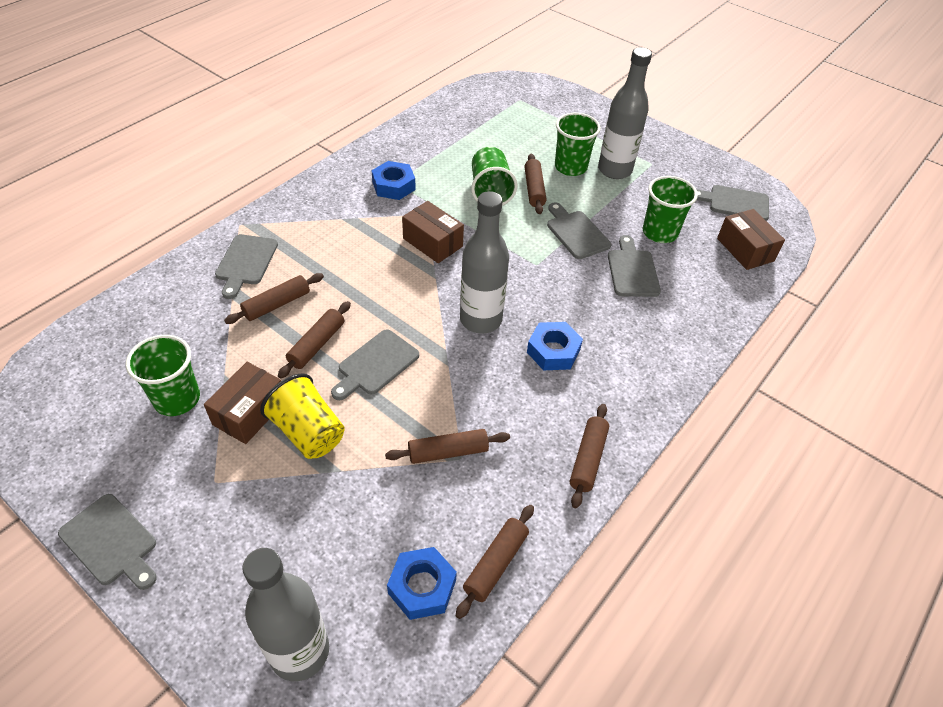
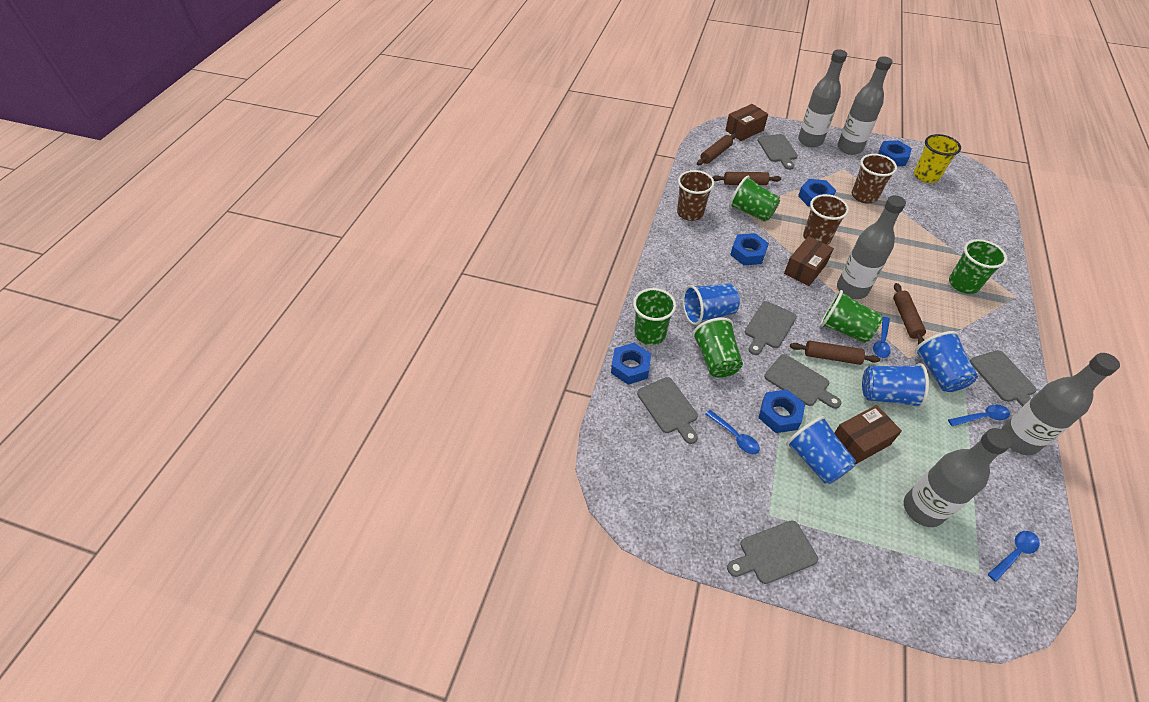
blue cup: none = 0 -> [683,283,740,325] [786,416,856,484] [862,363,929,408] [915,331,978,392] = 4
blue nut: [372,161,416,200] [387,547,457,620] [527,322,583,370] = 3 -> [611,343,651,385] [730,233,769,266] [758,389,805,433] [798,179,836,207] [878,140,912,166] = 5
blue spoon: none = 0 -> [705,410,760,454] [873,317,890,358] [948,404,1010,426] [988,531,1040,582] = 4
brown cup: none = 0 -> [677,170,714,221] [803,194,849,245] [852,154,897,203] = 3
brown rolling pin: [224,273,324,324] [278,301,351,379] [385,429,510,464] [456,505,534,619] [524,154,546,214] [570,404,609,509] = 6 -> [697,134,736,165] [712,172,781,185] [790,341,880,365] [893,283,926,345] = 4
green cup: [126,335,200,416] [471,147,518,206] [555,113,601,176] [643,176,698,243] = 4 -> [633,288,676,345] [692,318,743,378] [729,176,780,222] [820,290,882,343] [949,239,1007,294] = 5
grey bottle: [242,548,329,681] [460,191,509,334] [598,47,652,179] = 3 -> [798,49,847,147] [837,195,906,299] [838,56,892,155] [904,428,1012,527] [1001,353,1120,455] = 5

